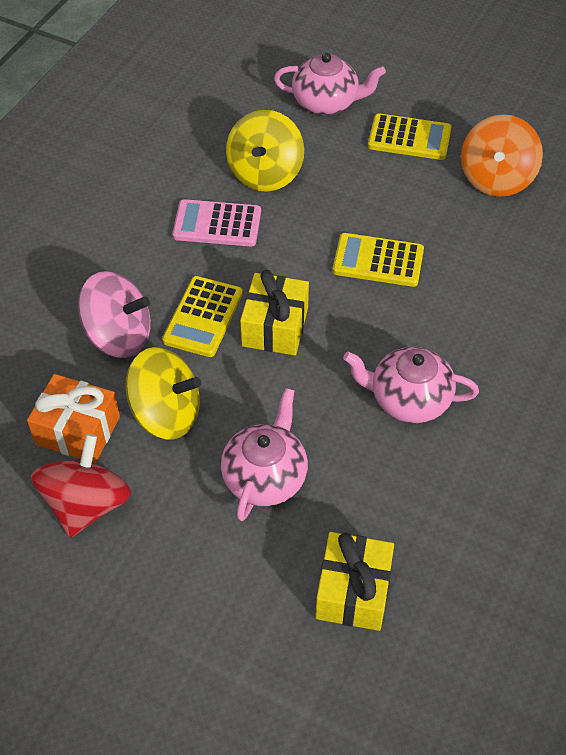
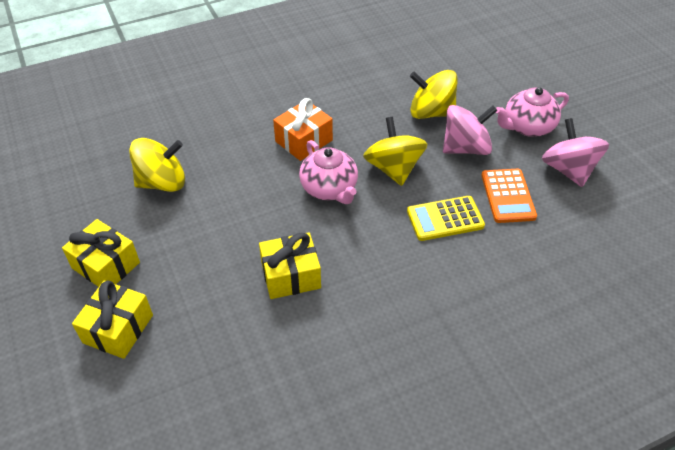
orange calculator: none = 0 -> [481,169,537,223] = 1
orange spinning top: [461,114,543,197] = 1 -> none = 0
pink calculator: [172,199,261,247] = 1 -> none = 0
pink spinning top: [78,271,151,358] = 1 -> [443,105,498,155] [542,118,609,187] = 2
pink teapot: [221,388,308,521] [274,53,386,115] [343,347,479,423] = 3 -> [299,140,358,204] [496,87,569,137] = 2
red spinning top: [31,434,131,538] = 1 -> none = 0
yellow calculator: [162,276,243,357] [333,233,424,287] [368,113,451,160] = 3 -> [407,196,485,241] = 1
yellow gift: [240,270,309,355] [315,532,394,631] = 2 -> [62,219,140,287] [72,280,153,359] [259,232,321,299] = 3
yellow spinning top: [125,347,201,439] [226,110,304,192] = 2 -> [129,138,185,192] [363,117,427,186] [410,70,458,119] = 3

